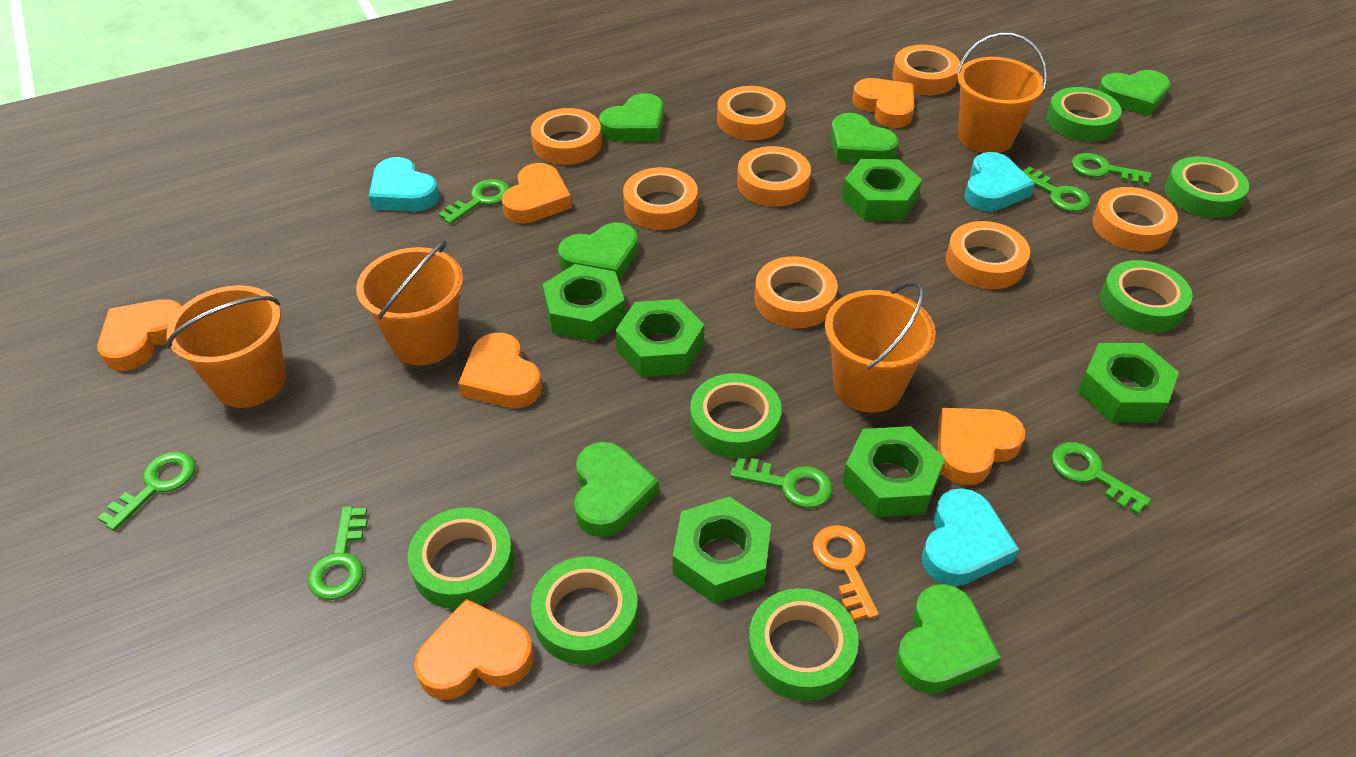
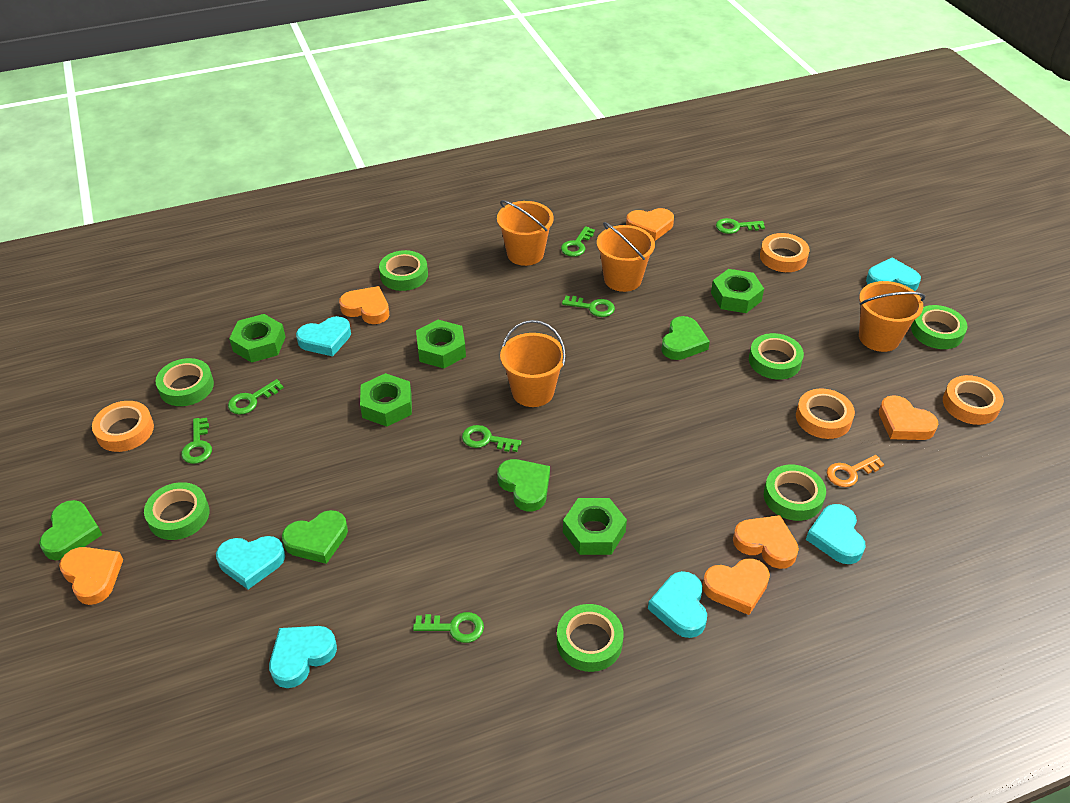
green heart: [558,222,638,281] [574,442,659,537] [599,93,664,141] [830,113,898,163] [895,584,1001,694] [1098,70,1170,116] = 6 -> [39,500,102,560] [282,510,348,564] [497,459,550,511] [661,316,710,360] = 4
green nut: [542,264,625,342] [615,299,704,377] [673,496,771,604] [842,159,922,221] [842,426,945,517] [1078,343,1179,423] = 6 -> [229,314,286,363] [360,373,412,427] [416,320,466,368] [563,498,627,555] [711,269,764,313] = 5
orange tape: [531,108,602,165] [623,167,698,230] [717,86,786,140] [737,146,811,207] [754,256,838,328] [892,45,960,95] [946,221,1030,289] [1092,187,1178,251] = 8 -> [92,401,154,452] [760,233,809,272] [796,389,855,439] [943,375,1004,425] = 4
turquoise heart: [369,157,439,211] [922,488,1019,586] [965,152,1035,212] = 3 -> [216,536,285,589] [269,626,337,688] [296,316,351,356] [648,571,707,638] [806,504,866,564] [866,258,921,291] = 6

